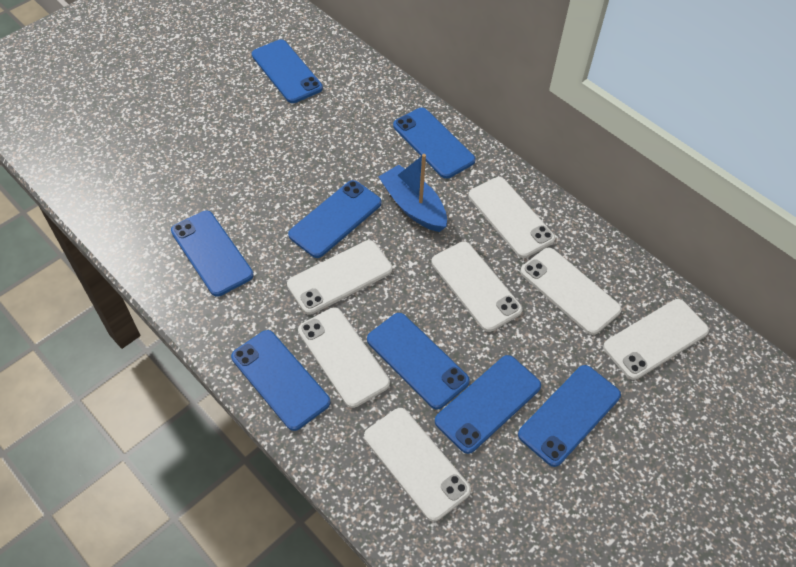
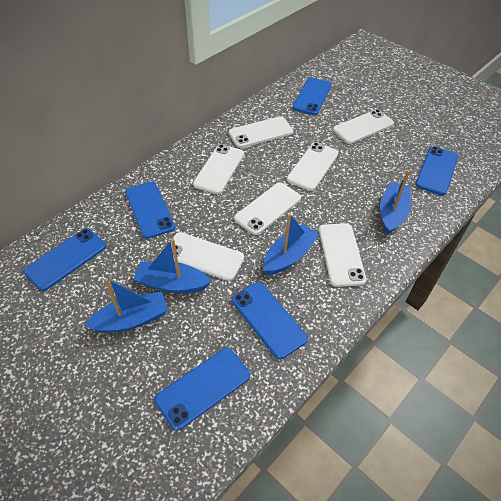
blue boat: [379,154,447,232] = 1 -> [84,278,168,333] [133,239,212,293] [263,213,319,275] [380,170,411,235] = 4
blue phone: [171,211,254,297] [231,330,330,431] [252,39,323,103] [288,180,382,258] [367,313,470,410] [393,108,476,179] [435,355,541,454] [518,365,621,467] = 8 -> [23,228,106,291] [125,182,175,239] [154,348,250,431] [232,282,308,359] [292,78,332,115] [415,146,459,196] = 6

